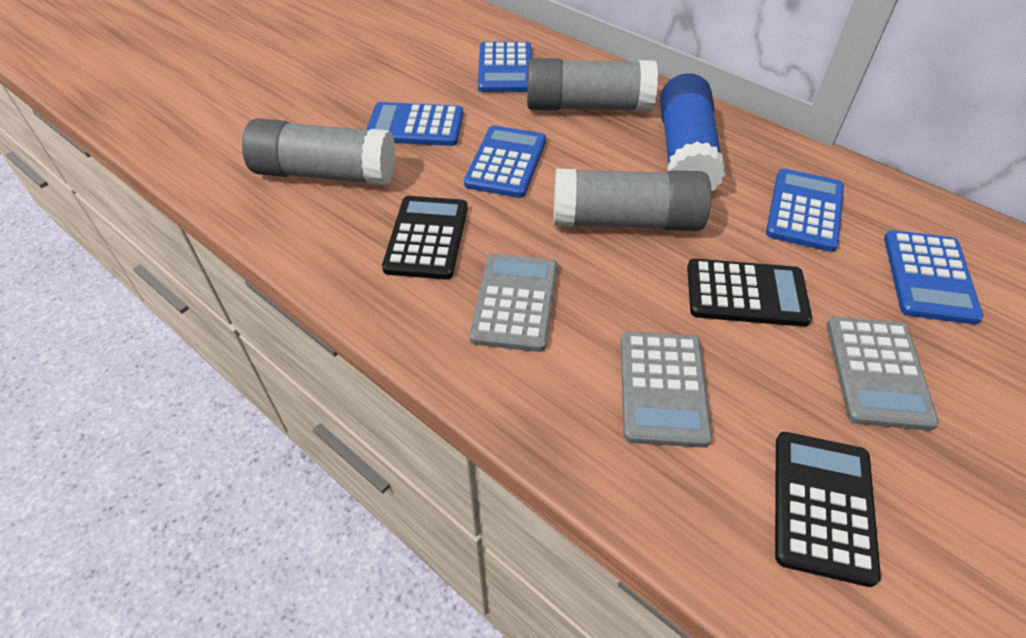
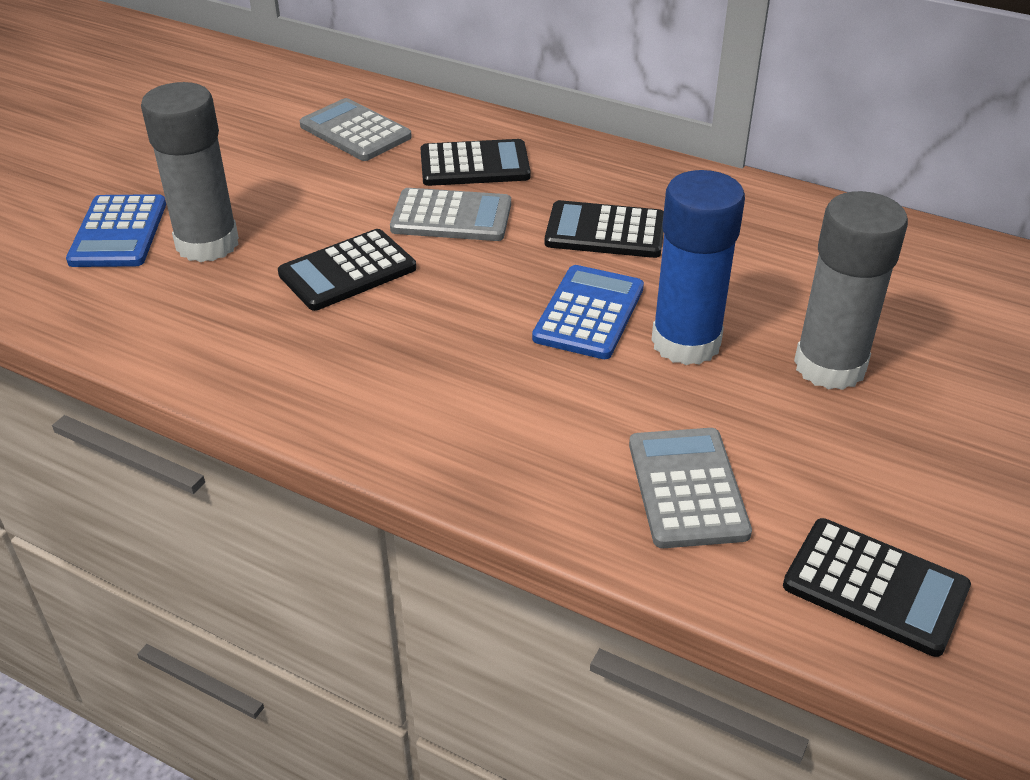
black calculator: [382,196,468,279] [687,259,812,327] [775,432,881,587] = 3 -> [278,229,416,311] [420,139,531,186] [545,200,664,258] [783,518,971,657] = 4
blue calculator: [366,102,463,146] [464,125,546,198] [478,42,532,92] [766,169,844,252] [884,230,983,324] = 5 -> [66,194,166,267] [532,265,644,359] = 2
grey glue stick: [242,118,396,186] [527,58,658,111] [554,169,711,231] = 3 -> [141,82,239,262] [794,191,908,390] = 2

